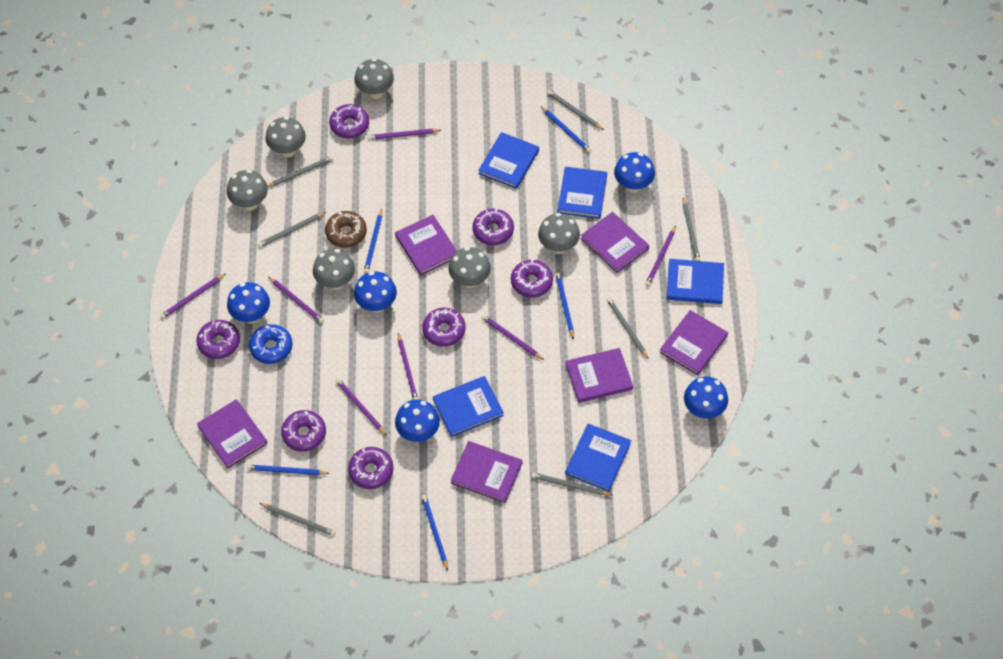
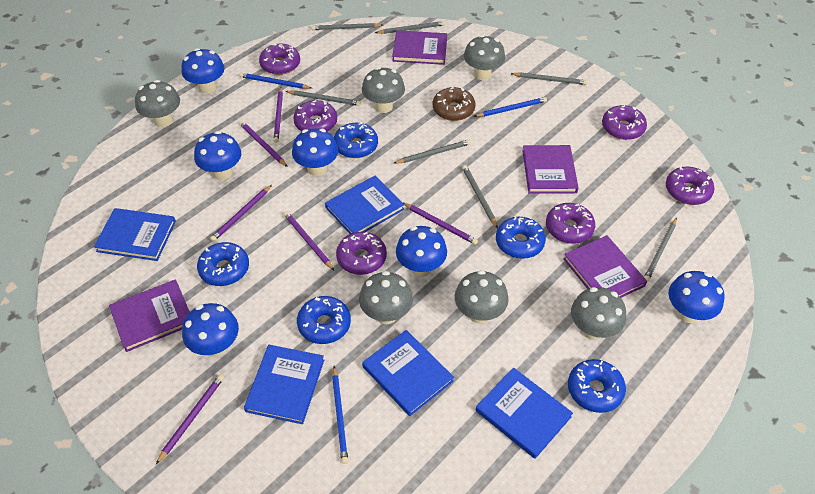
blue donut: [249,324,293,364] = 1 -> [197,242,249,286] [297,296,351,344] [334,122,378,158] [496,217,546,259] [568,359,626,413] = 5
blue mushroom: [227,282,270,323] [354,271,397,313] [395,399,440,442] [614,152,655,193] [684,377,728,418] = 5 -> [182,48,225,94] [182,303,239,357] [194,131,241,180] [292,128,338,176] [396,226,447,277] [669,271,724,323] = 6
blue pencil: [247,465,330,475] [364,209,382,273] [421,495,448,571] [541,107,591,153] [555,272,574,340] = 5 -> [239,73,312,89] [332,366,348,464] [474,97,547,117] = 3
purple book: [197,399,268,468] [395,215,457,275] [450,441,522,503] [566,348,633,403] [580,212,649,273] [659,310,728,375] = 6 -> [109,279,190,352] [392,30,447,65] [522,145,579,194] [563,235,647,298] = 4
purple donut: [196,320,240,359] [281,410,326,452] [329,104,369,139] [348,447,393,489] [423,308,465,347] [472,209,514,245] [511,260,553,298] = 7 -> [259,43,300,75] [293,100,337,131] [336,232,387,275] [546,203,595,244] [602,105,647,140] [666,167,714,205] = 6
purple pencil: [160,274,225,319] [268,277,324,323] [336,378,387,436] [368,129,441,140] [398,333,418,400] [481,314,544,360] [645,225,676,286] = 7 -> [156,375,224,464] [210,185,272,242] [239,121,288,167] [273,87,283,143] [284,211,334,270] [404,203,478,245] = 6

